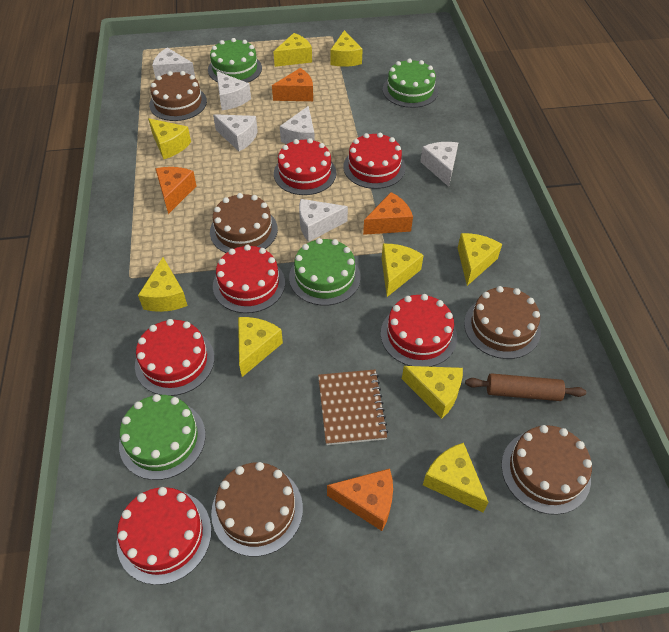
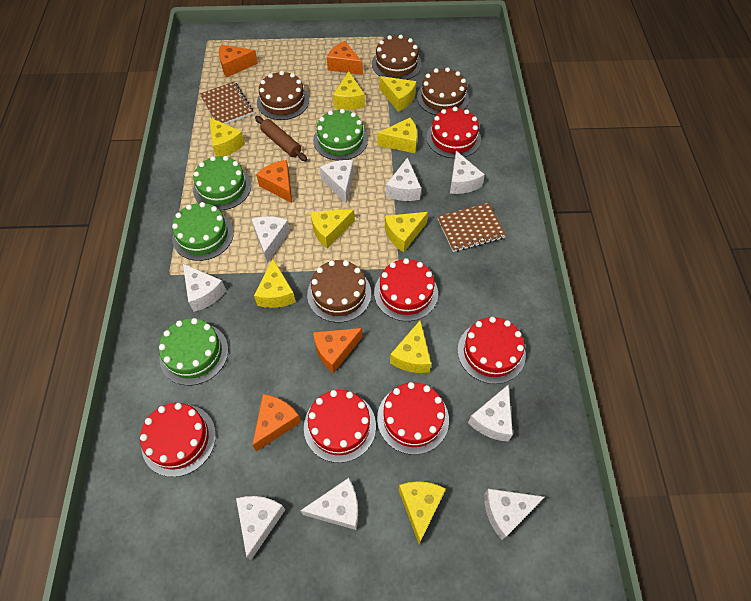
brown cake: [149,71,207,121] [210,193,278,253] [211,462,303,556] [464,286,541,359] [501,425,592,515] = 5 -> [257,71,309,120] [307,260,371,323] [372,35,422,80] [417,67,469,115] = 4
brown notebook: [318,370,388,445] = 1 -> [200,81,253,124] [437,203,506,252] = 2
orange cheese: [155,167,197,214] [272,68,313,101] [327,469,393,531] [363,192,413,235] = 4 -> [219,45,258,77] [252,394,301,452] [256,160,292,203] [313,328,363,373] [327,41,363,75] = 5
white cheese: [152,47,195,78] [213,114,258,151] [216,71,251,110] [280,106,315,144] [299,199,348,242] [420,142,458,187] = 6 -> [183,264,226,312] [236,496,285,560] [251,216,290,263] [300,478,358,530] [320,160,354,204] [386,157,421,201] [450,151,485,194] [468,384,513,441] [484,489,544,540] = 9

